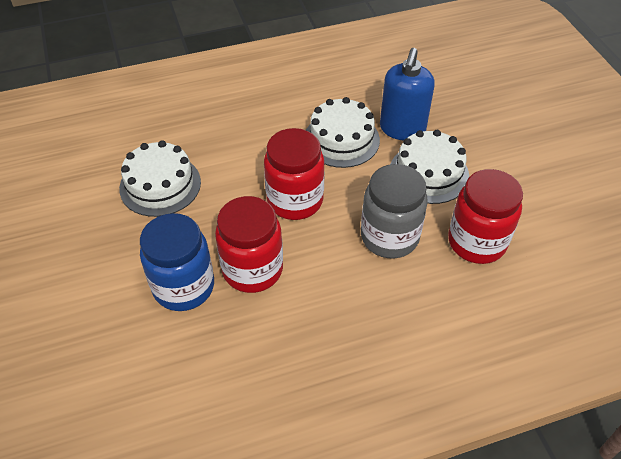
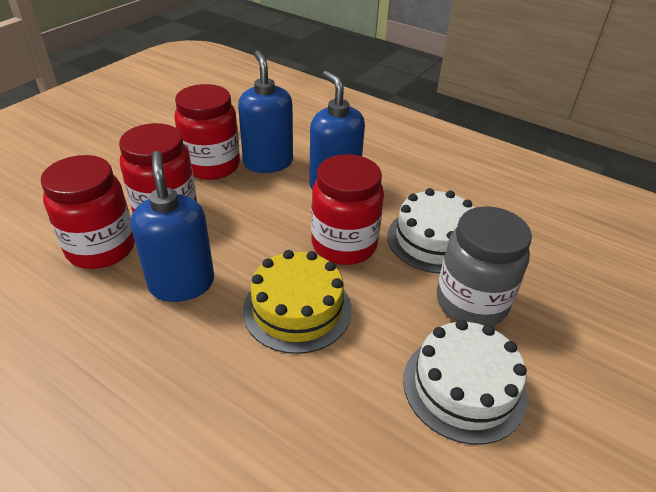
blue jar: [140,213,214,311] = 1 -> none = 0
blue soap dispenser: [380,48,435,141] = 1 -> [130,151,214,302] [238,50,293,173] [309,71,365,189] = 3
red jar: [215,196,283,293] [264,128,324,220] [448,169,523,264] = 3 -> [41,155,135,269] [119,123,197,212] [174,84,240,180] [311,154,384,265] = 4
white cake: [119,140,201,217] [306,97,380,168] [390,130,469,204] = 3 -> [387,188,474,274] [403,319,527,445] = 2
yellow cake: none = 0 -> [243,250,352,354] = 1

